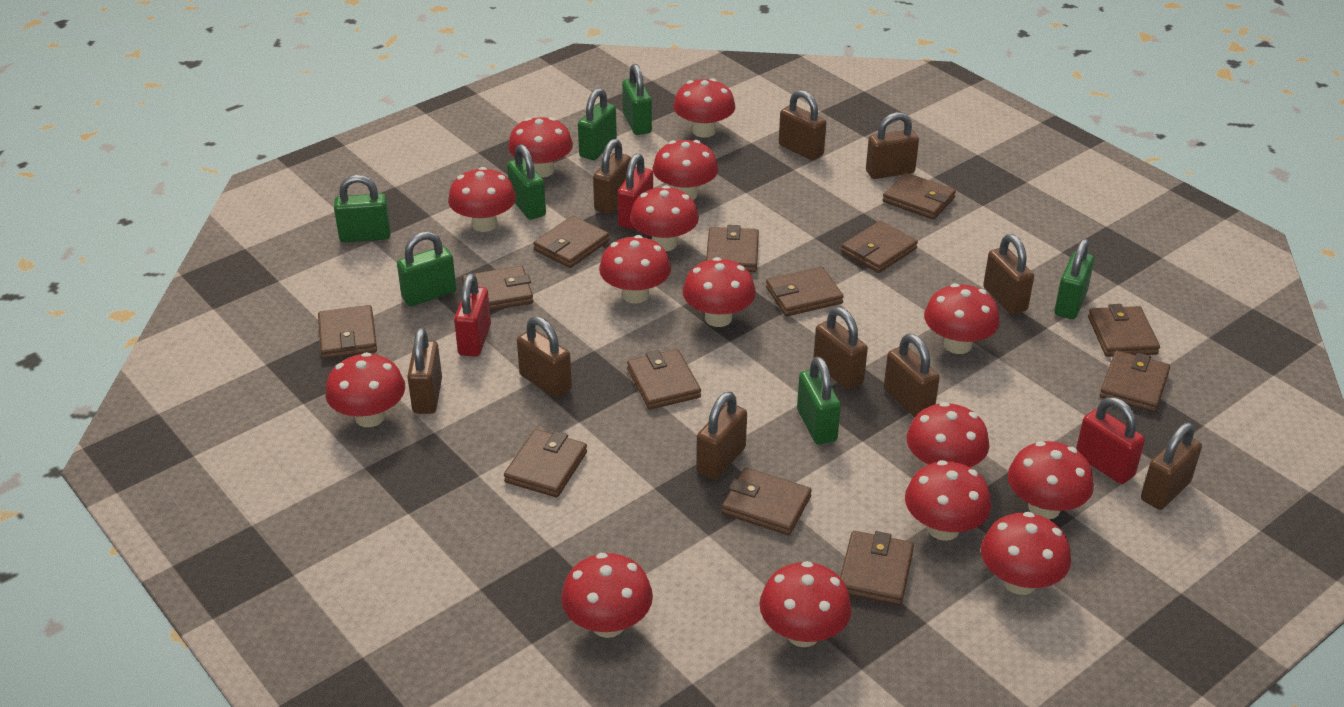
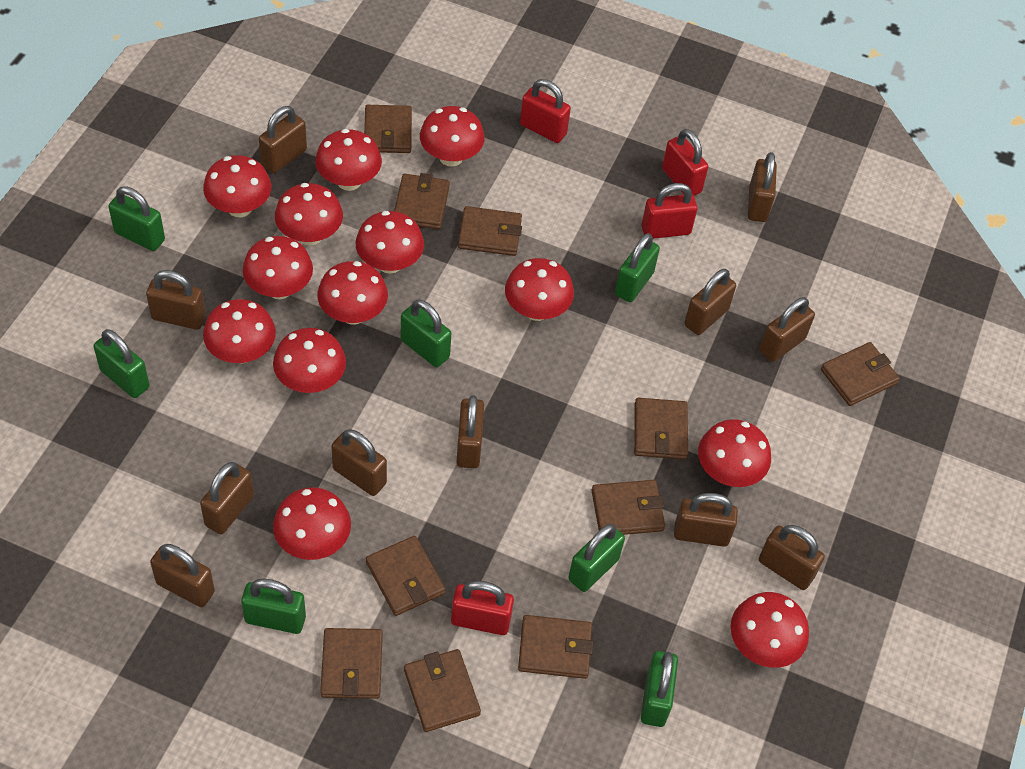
brown padlock: [407,328,442,414] [517,316,572,398] [593,139,631,214] [696,392,747,480] [779,90,826,161] [813,307,868,390] [866,112,919,179] [884,334,940,417] [983,234,1034,315] [1141,423,1202,510] = 10 -> [146,270,206,330] [150,544,215,607] [200,462,254,534] [259,106,307,173] [331,429,387,496] [456,395,484,468] [674,493,738,547] [684,269,736,335] [748,152,777,222] [759,297,815,362] [759,525,825,590] = 11
brown wallet: [318,305,377,359] [462,266,533,311] [504,429,587,497] [533,216,610,268] [627,349,701,410] [706,225,759,272] [722,468,812,535] [766,267,844,316] [840,531,914,605] [841,221,918,273] [883,172,956,220] [1088,304,1160,357] [1100,350,1170,412] = 13 -> [320,628,383,699] [364,105,412,153] [366,536,445,616] [394,173,450,229] [404,649,481,732] [458,206,522,256] [518,615,593,679] [592,480,665,535] [634,398,688,459] [821,342,900,406] = 10
red mushroom: [325,352,405,427] [448,167,516,232] [508,117,573,178] [561,553,653,638] [599,235,671,304] [630,185,699,251] [652,140,718,200] [673,78,735,138] [682,257,756,327] [759,561,852,647] [905,460,991,541] [907,402,989,467] [924,283,1000,354] [981,512,1071,595] [1008,441,1094,519] = 15 -> [203,155,271,217] [203,299,276,364] [243,236,313,299] [273,328,346,393] [273,487,351,560] [275,183,343,246] [315,129,382,191] [318,261,388,325] [355,211,424,274] [420,106,485,167] [505,258,574,321] [698,419,771,487] [730,592,809,668] = 13
red padlock: [454,273,491,357] [617,153,653,230] [1076,397,1145,484] = 3 -> [451,581,514,635] [520,79,571,143] [641,183,698,239] [662,129,708,196] = 4

